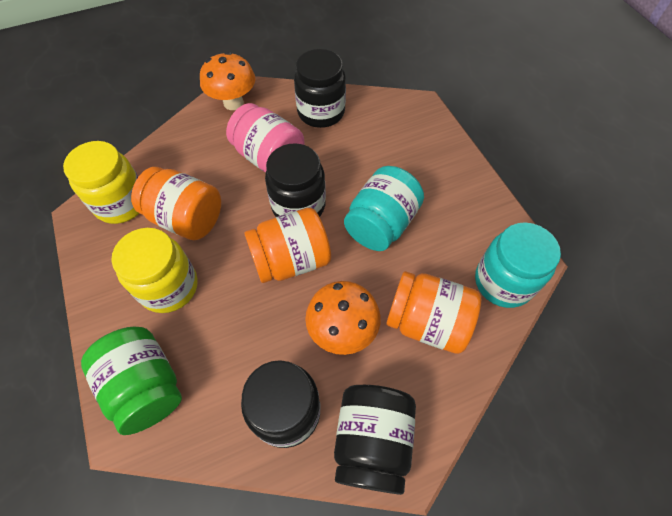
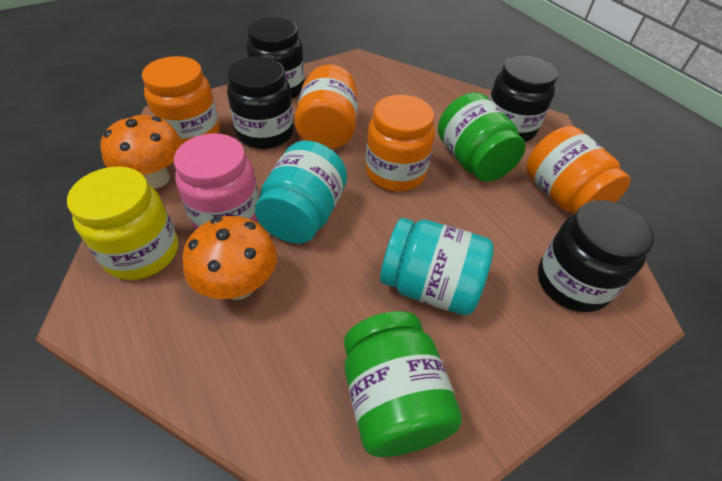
green jar: [81,326,182,435] = 1 -> [344,311,462,457] [438,92,526,182] = 2
orange jar: [131,167,221,240] [244,208,331,283] [386,271,481,354] = 3 -> [142,56,220,144] [294,65,358,149] [366,95,435,192] [526,126,631,215] = 4
yellow jar: [63,141,140,224] [111,228,198,313] = 2 -> [67,166,178,280] = 1

